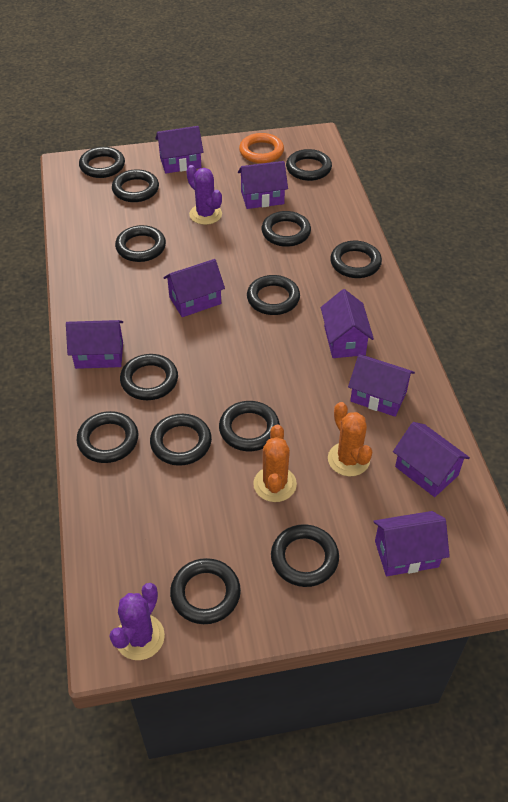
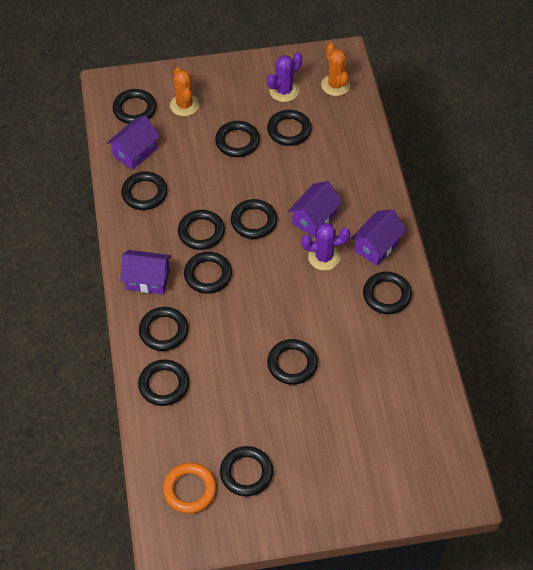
black ring: [77,411,138,463] [79,147,125,178] [112,169,159,202] [115,225,166,262] [120,354,178,400] [150,414,212,466] [170,558,241,624] [219,401,280,451] [247,275,300,315] [262,211,311,247] [271,524,339,587] [286,149,332,181] [330,241,382,278] = 13 -> [113,89,156,124] [121,172,167,210] [138,360,189,406] [139,307,188,351] [178,210,225,250] [184,252,232,294] [215,121,260,157] [220,446,273,497] [231,199,277,239] [267,110,312,146] [267,339,318,385] [363,272,412,314] = 12
purple house: [66,320,123,369] [155,126,204,174] [163,259,225,317] [238,161,288,209] [321,289,374,358] [348,355,415,417] [373,511,450,576] [393,422,470,497] = 8 -> [107,116,160,170] [120,250,171,295] [288,181,342,237] [351,209,406,266] = 4

